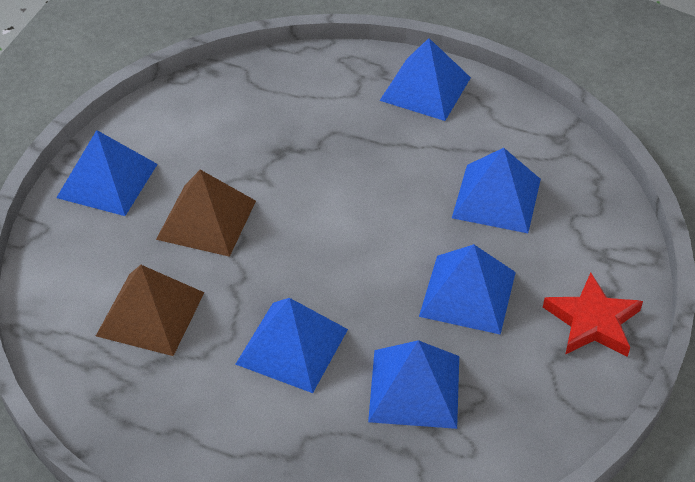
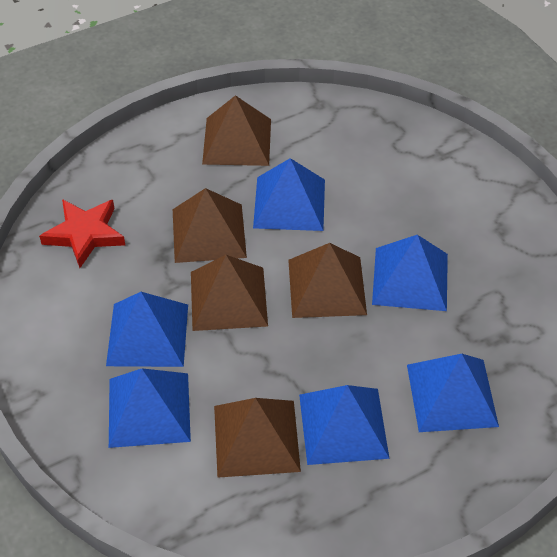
brown pyramid: [96,265,205,356] [156,170,256,257] = 2 -> [173,188,247,263] [191,255,268,331] [202,95,271,166] [214,398,301,478] [288,243,367,318] = 5

